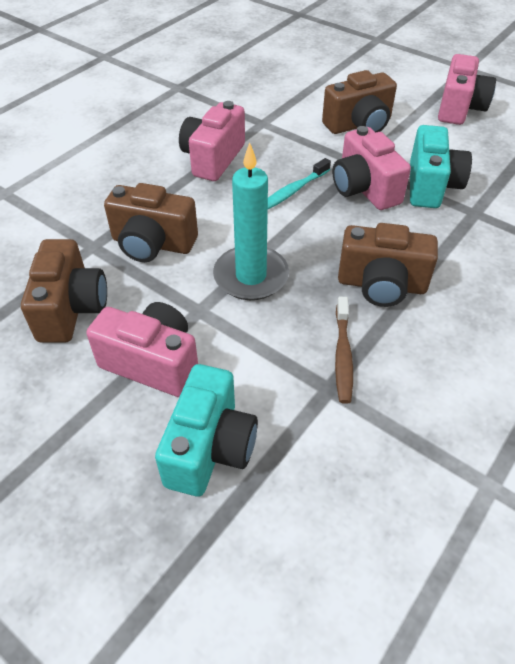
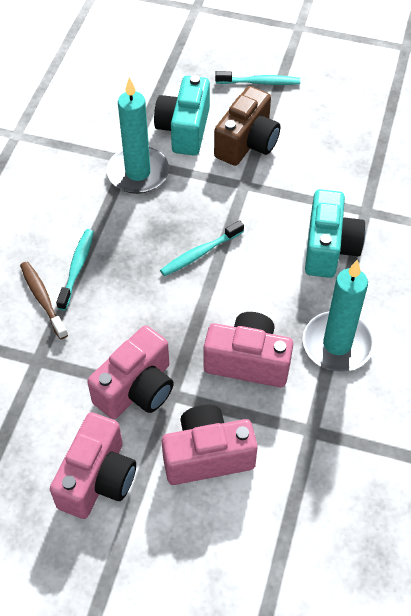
brown camera: [21,239,107,343] [104,183,198,262] [322,70,397,134] [338,223,438,307] = 4 -> [214,86,280,166] = 1
turquoise candle: [213,143,289,300] = 1 -> [106,77,169,194] [303,260,374,372] = 2
turquoise toothbrush: [268,158,331,209] = 1 -> [56,229,94,311] [160,220,244,276] [215,71,300,85] = 3

